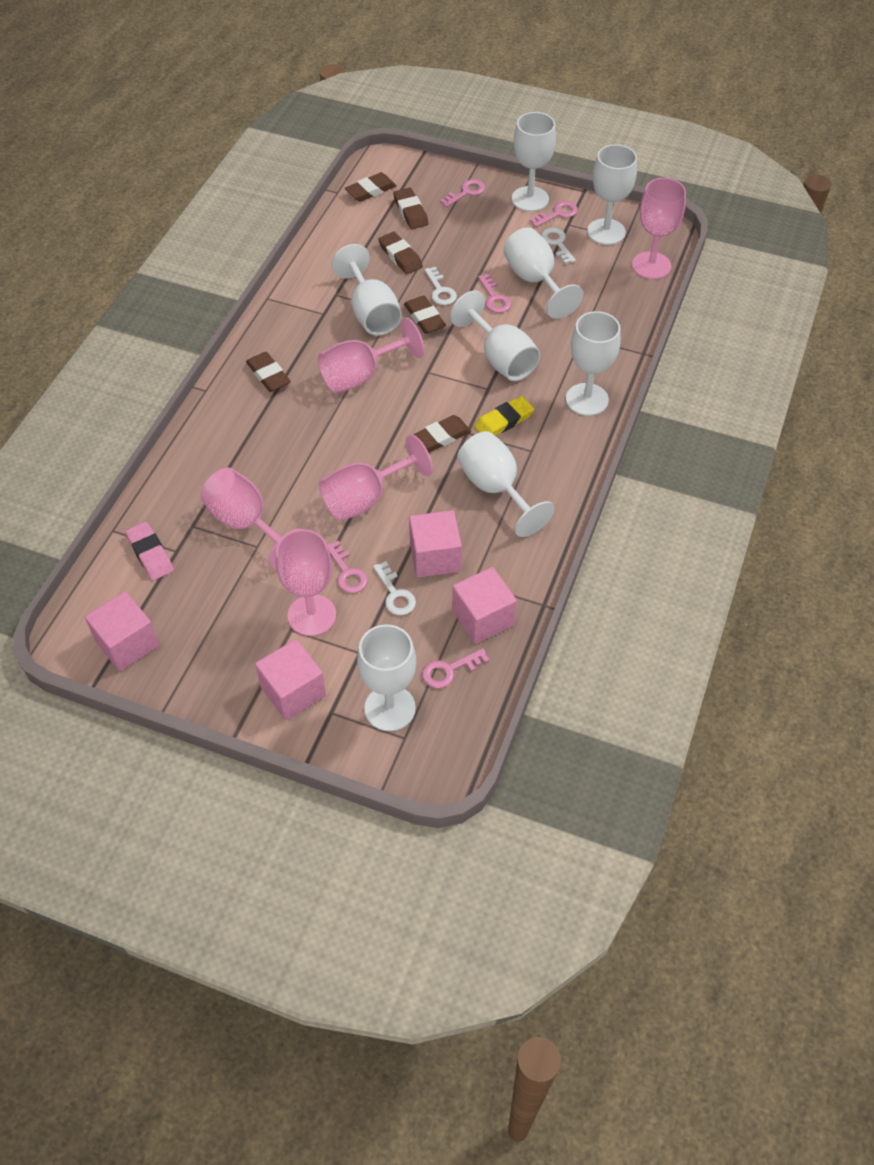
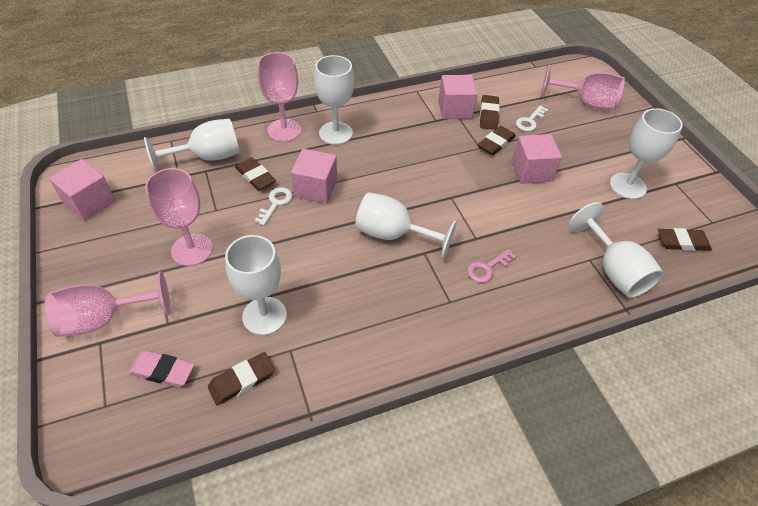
brown eraser: [246,352,291,392] [345,172,396,202] [378,232,423,274] [393,188,429,229] [404,296,446,334] [413,415,471,453] = 6 -> [208,352,275,405] [235,157,276,191] [478,126,516,155] [480,95,499,130] [658,228,712,251] = 5
pink goblet: [200,467,300,568] [276,529,336,636] [318,318,424,393] [319,434,433,521] [632,178,686,279] = 5 -> [45,271,171,337] [145,168,213,266] [258,52,301,142] [541,64,625,109] = 4
pink key: [327,541,368,593] [422,648,489,688] [440,179,485,207] [478,274,511,313] [530,201,578,227] = 5 -> [467,249,516,283] = 1
white goblet: [331,244,402,336] [357,624,416,731] [450,291,540,381] [457,431,555,537] [503,227,583,319] [512,112,556,212] [566,311,621,416] [587,144,637,245] = 8 -> [144,119,240,173] [225,235,287,335] [314,55,354,145] [355,192,457,259] [569,202,664,298] [610,108,683,199] = 6
white key: [373,561,416,615] [424,267,457,305] [541,228,576,264] = 3 -> [254,187,293,226] [516,105,548,132] = 2
yellow eraser: [475,396,534,436] = 1 -> none = 0

